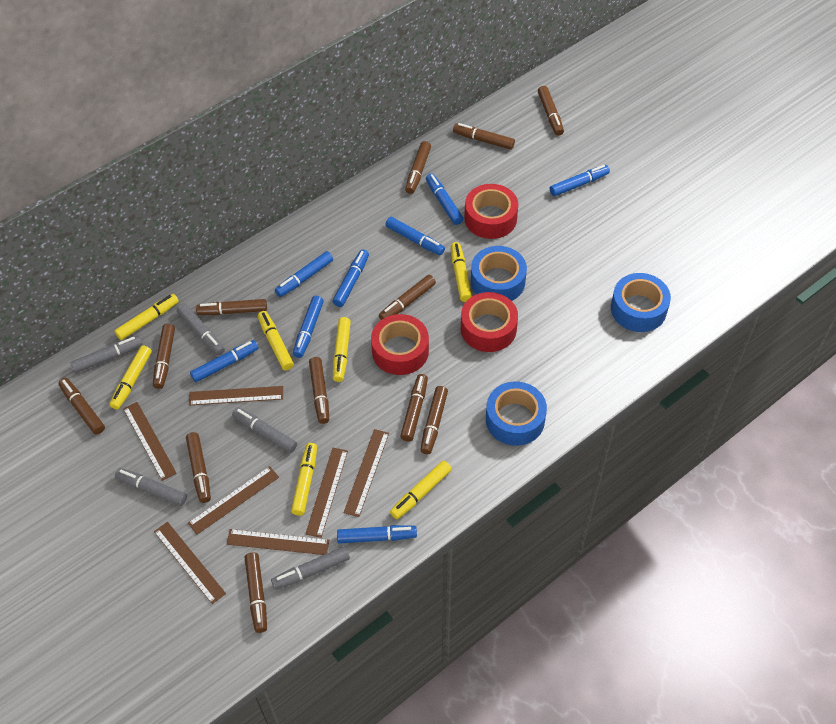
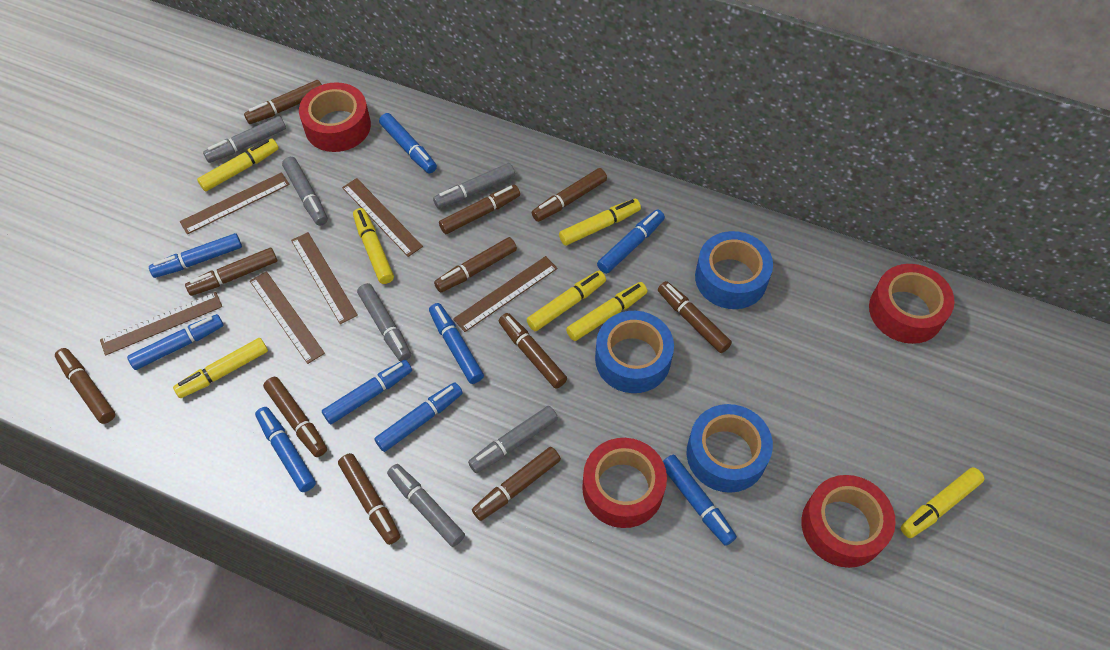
blue marker: [190,340,259,382] [275,251,333,297] [293,296,324,358] [333,250,369,307] [337,525,417,544] [385,217,445,255] [426,173,464,225] [550,165,610,197] = 8 -> [127,314,224,370] [149,233,242,278] [255,407,316,492] [322,360,412,424] [374,382,463,452] [379,113,437,173] [429,303,484,384] [597,209,665,274] [663,455,737,546] = 9
brown marker: [58,378,105,435] [153,324,175,389] [186,432,211,503] [196,299,267,315] [245,553,267,633] [309,357,329,424] [379,275,436,320] [400,374,428,442] [405,141,431,194] [420,386,448,454] [453,123,515,150] [538,86,564,136] = 12 -> [55,348,115,424] [185,248,277,296] [244,80,322,124] [263,377,327,457] [338,453,400,545] [434,237,517,293] [439,185,520,234] [472,447,561,521] [499,313,567,389] [532,168,607,222] [658,281,732,353] = 11
brown ruler: [123,402,177,481] [154,522,226,604] [188,466,279,535] [189,386,283,406] [226,529,329,555] [305,448,348,538] [344,429,389,517] = 7 -> [100,292,222,355] [180,172,290,234] [250,271,325,364] [291,232,358,324] [342,178,423,257] [453,256,558,332] = 6
grey marker: [70,336,143,373] [115,468,187,506] [177,303,225,356] [232,407,297,453] [271,547,350,590] = 5 -> [203,116,286,163] [282,157,328,226] [357,283,411,361] [387,464,465,547] [433,163,515,209] [468,406,558,473] = 6
red tape: [371,314,429,375] [461,292,518,352] [464,184,518,239] = 3 -> [299,82,371,152] [582,438,667,528] [801,475,896,568] [869,264,955,344] = 4

